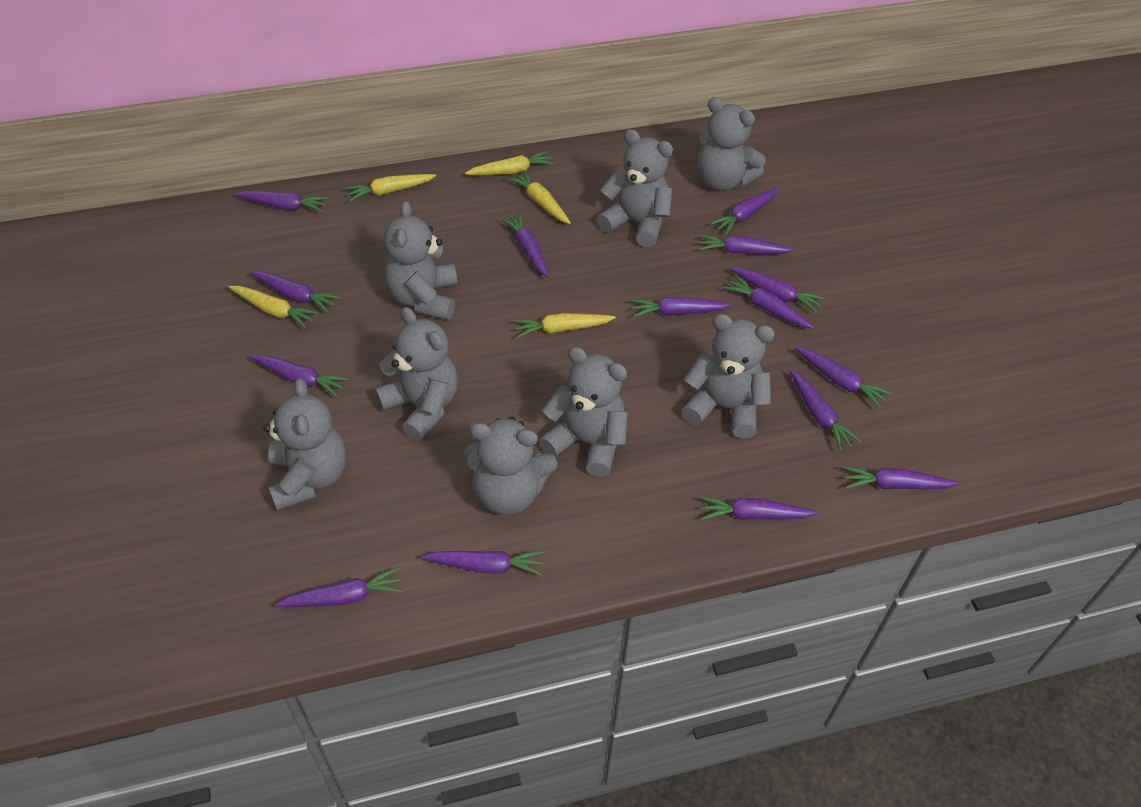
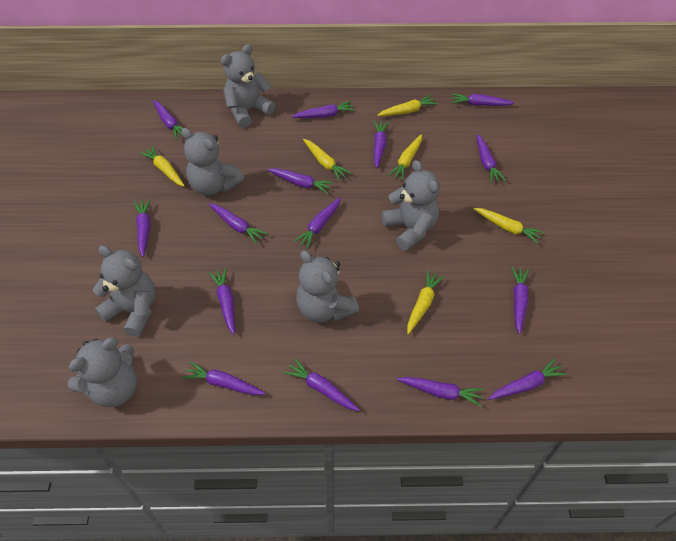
grey teddy bear: [263,378,346,511] [375,307,458,441] [384,201,457,320] [464,416,557,515] [539,347,628,477] [597,129,674,247] [682,314,775,439] [698,97,766,191] = 8 -> [67,337,137,407] [93,245,156,337] [181,128,244,195] [221,44,275,128] [296,250,359,323] [381,160,440,251] = 6
yellow carrot: [228,286,319,328] [345,174,436,201] [465,151,554,175] [507,170,571,224] [513,313,616,338] = 5 -> [139,146,185,187] [303,139,351,181] [377,95,438,116] [388,134,422,181] [407,270,444,335] [473,208,544,244] = 6

